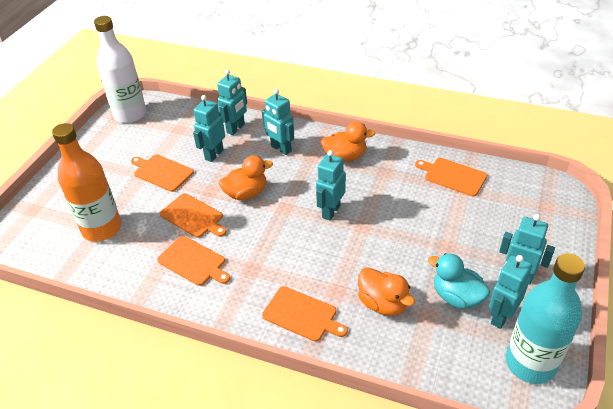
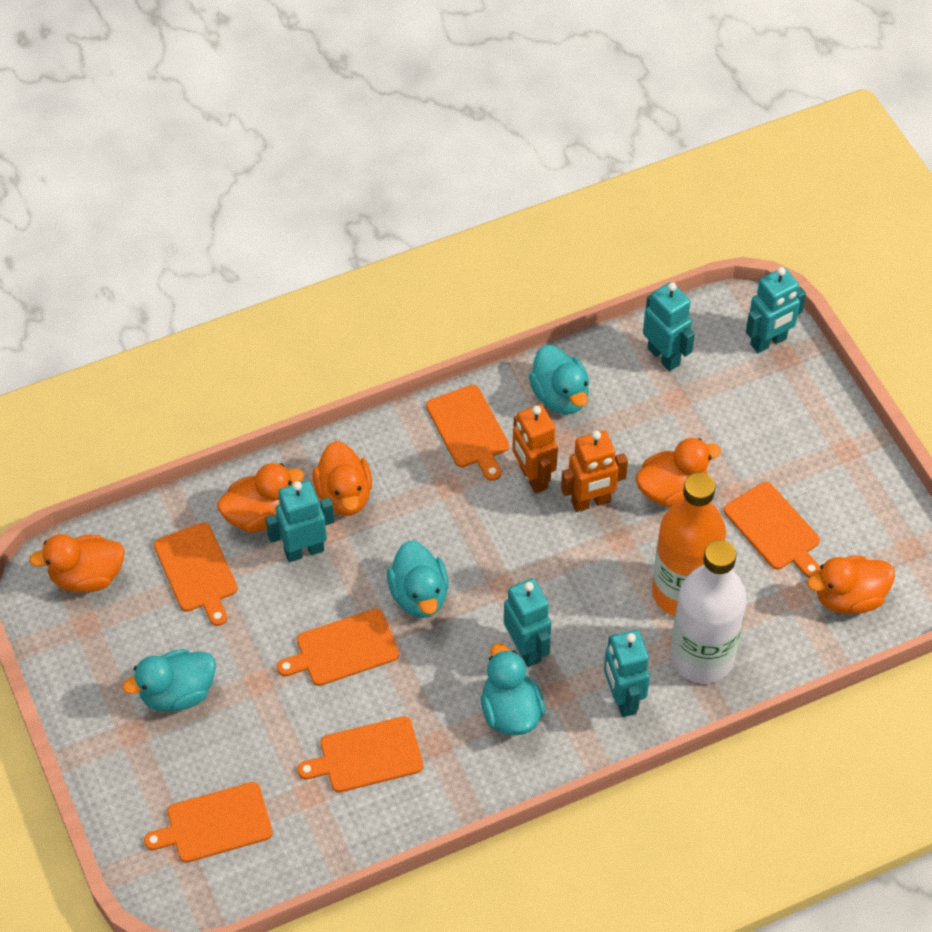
orange cutting board: [131,155,194,192] [157,236,230,286] [160,193,227,238] [262,286,348,342] [415,158,487,196] = 5 -> [144,782,273,863] [154,522,238,626] [277,609,399,686] [297,716,424,792] [426,385,509,481] [724,482,821,578] = 6
orange duck: [219,155,273,200] [321,122,375,162] [358,267,415,316] = 3 -> [29,534,125,592] [217,463,304,533] [312,441,372,516] [635,438,721,507] [807,556,895,614] = 5
orange robot: none = 0 -> [512,404,558,493] [561,431,628,512] = 2
turquoise bottle: [506,253,585,384] = 1 -> none = 0
turquoise duck: [428,253,490,309] = 1 -> [122,649,216,712] [387,541,449,618] [481,643,545,736] [529,345,589,414] = 4
turquoise robot: [193,95,225,162] [217,70,247,135] [262,89,294,155] [316,150,346,221] [489,255,532,329] [499,214,555,284] = 6 -> [266,481,334,562] [504,578,551,667] [604,630,650,717] [643,282,695,371] [746,267,806,353] = 5

